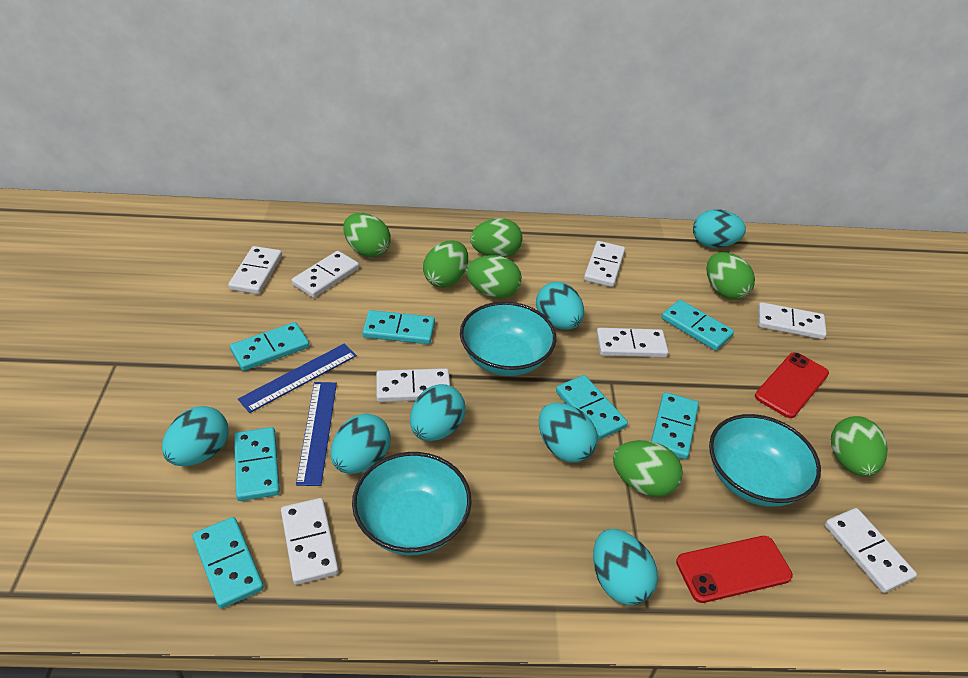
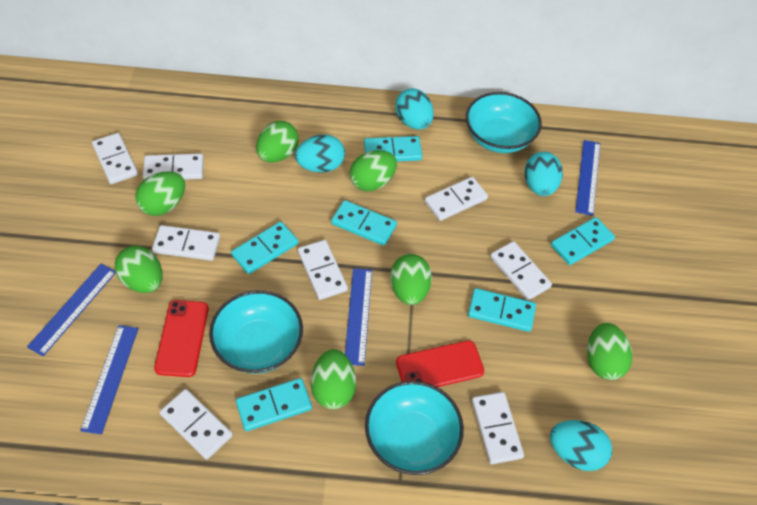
blue ruler: [238,344,357,413] [296,382,337,486] = 2 -> [27,264,116,356] [80,325,139,435] [345,268,372,366] [575,140,600,216] = 4
turquoise domino: [192,517,264,609] [230,322,309,371] [234,427,280,501] [362,310,435,344] [556,375,628,440] [651,392,699,459] [662,300,734,351] = 7 -> [231,221,298,274] [236,378,312,431] [331,200,397,246] [364,136,422,161] [468,288,536,332] [551,217,615,265] = 6
turquoise egg: [162,406,229,466] [331,414,391,474] [410,384,465,441] [536,282,584,330] [539,403,598,463] [593,529,658,605] [693,209,746,248] = 7 -> [295,134,345,173] [395,88,434,130] [524,152,563,196] [550,420,612,471] = 4

